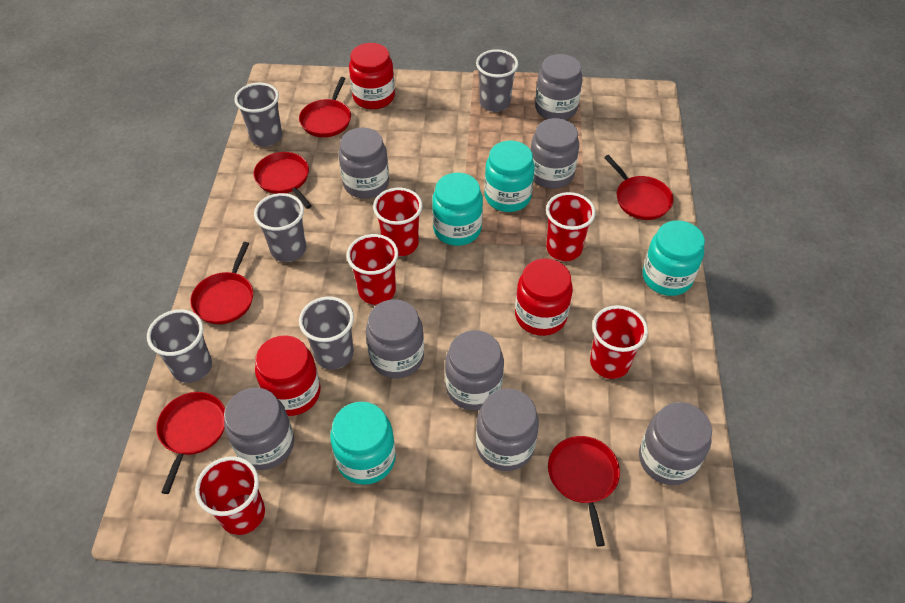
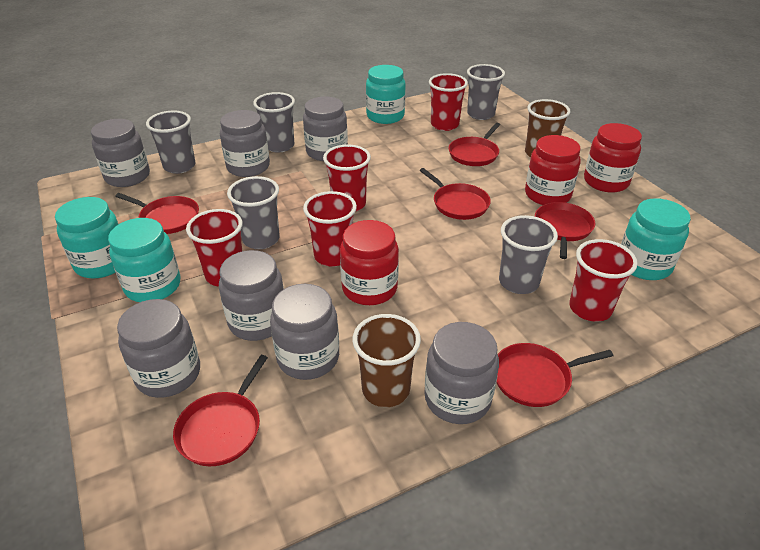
brown cup: none = 0 -> [352,314,421,407] [525,99,570,158] = 2
grey jar: [224,388,294,470] [338,128,389,198] [366,299,424,378] [445,330,504,410] [476,388,539,471] [530,118,579,189] [535,54,583,120] [639,402,712,485] = 8 -> [91,119,150,187] [117,299,200,398] [219,250,284,341] [220,110,270,177] [270,284,339,380] [303,97,348,161] [424,322,499,424] = 7

